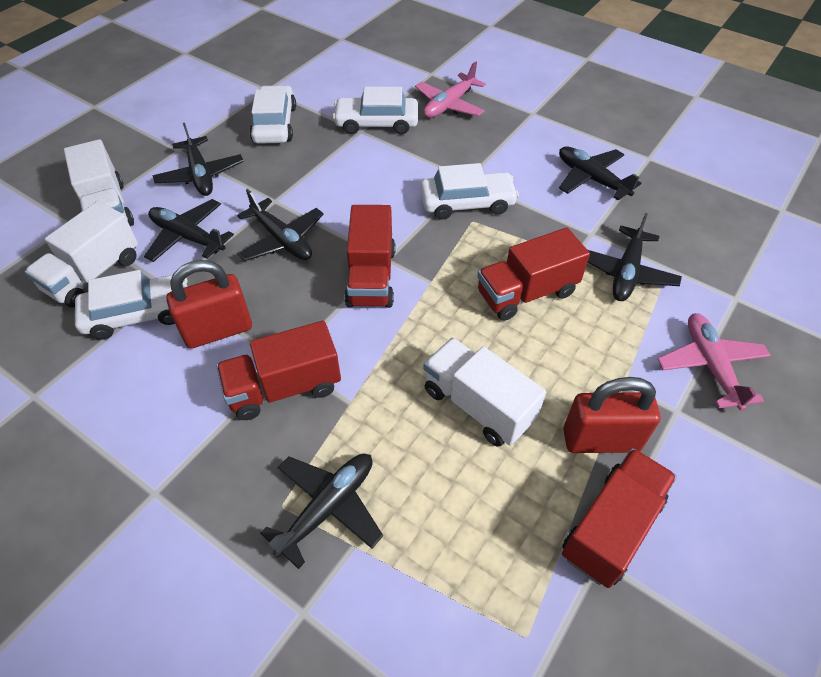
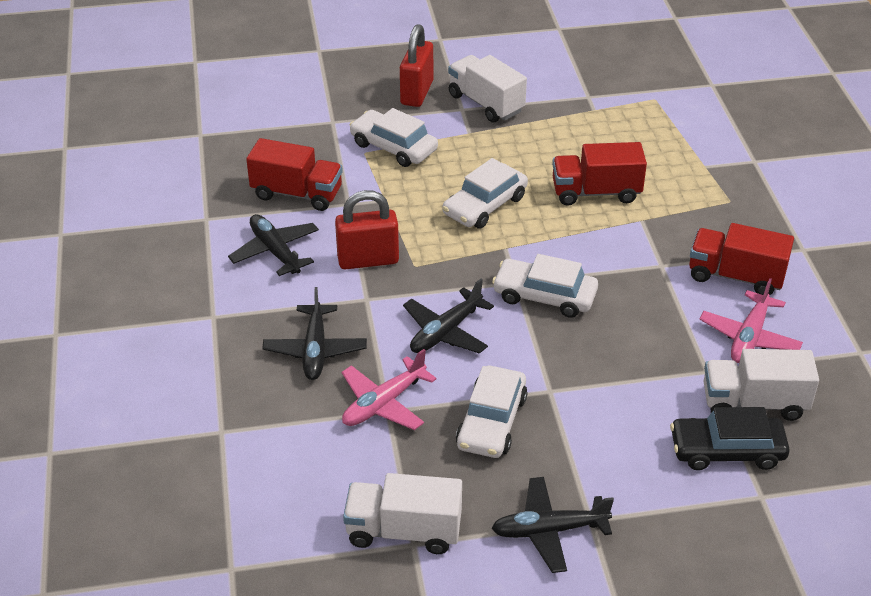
black car: none = 0 -> [670,407,790,470] = 1
black plane: [144,199,234,262] [153,123,244,196] [237,189,324,261] [260,454,383,569] [559,146,641,201] [587,213,682,301] = 6 -> [228,214,319,276] [262,287,367,380] [403,279,494,354] [491,477,614,573] = 4
red truck: [216,321,341,420] [345,205,395,308] [477,227,590,321] [562,448,677,588] = 4 -> [246,138,343,211] [552,142,647,206] [689,223,794,296] = 3

